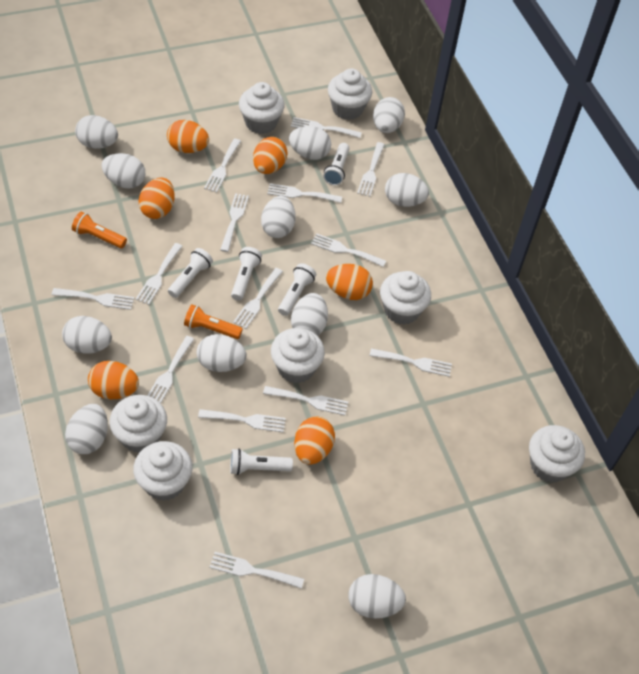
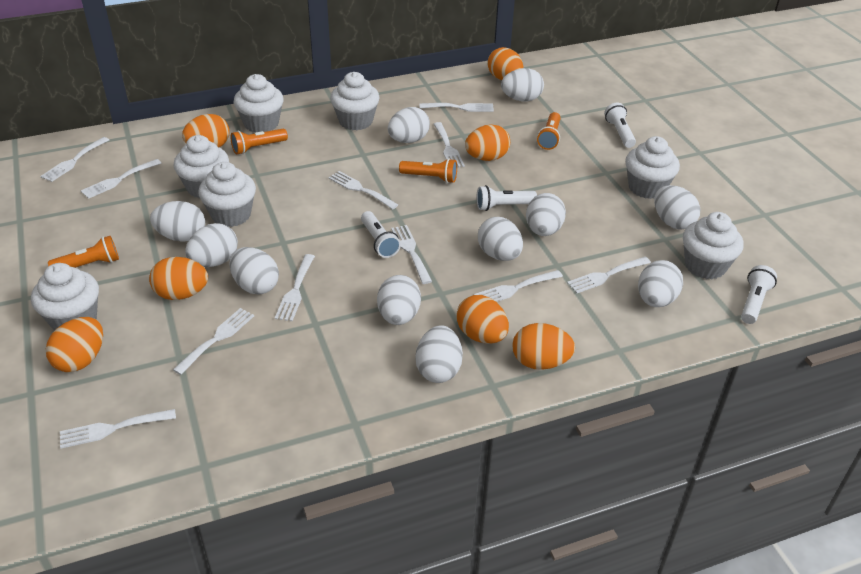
orange egg: [88,361,139,399] [138,177,175,219] [167,120,209,153] [253,137,288,174] [294,417,335,465] [326,264,373,300] = 6 -> [45,317,103,372] [149,257,208,300] [182,114,230,147] [456,295,509,344] [465,124,510,161] [488,47,523,80] [512,323,575,370] = 7
orange flashlight: [72,212,127,248] [184,304,243,339] = 2 -> [48,236,119,268] [231,129,288,154] [399,158,457,183] [537,112,561,150] = 4
white flashlight: [168,248,213,298] [230,448,293,475] [231,247,262,300] [278,263,316,316] [323,143,350,186] = 5 -> [361,211,401,258] [476,185,537,211] [604,103,636,148] [741,265,777,324] = 4
white fork: [52,288,134,310] [136,243,182,305] [147,336,194,403] [198,409,286,432] [204,138,241,193] [210,552,304,589] [220,193,249,252] [233,268,283,329] [263,386,348,415] [267,183,342,203] [291,117,362,138] [311,233,386,267] [357,142,385,197] [370,348,452,377] = 14 -> [40,137,109,182] [60,409,176,448] [81,159,161,199] [173,308,254,375] [275,254,315,321] [328,171,398,209] [391,225,432,284] [420,103,494,112] [434,122,465,168] [474,270,563,302] [567,257,651,293] = 11

